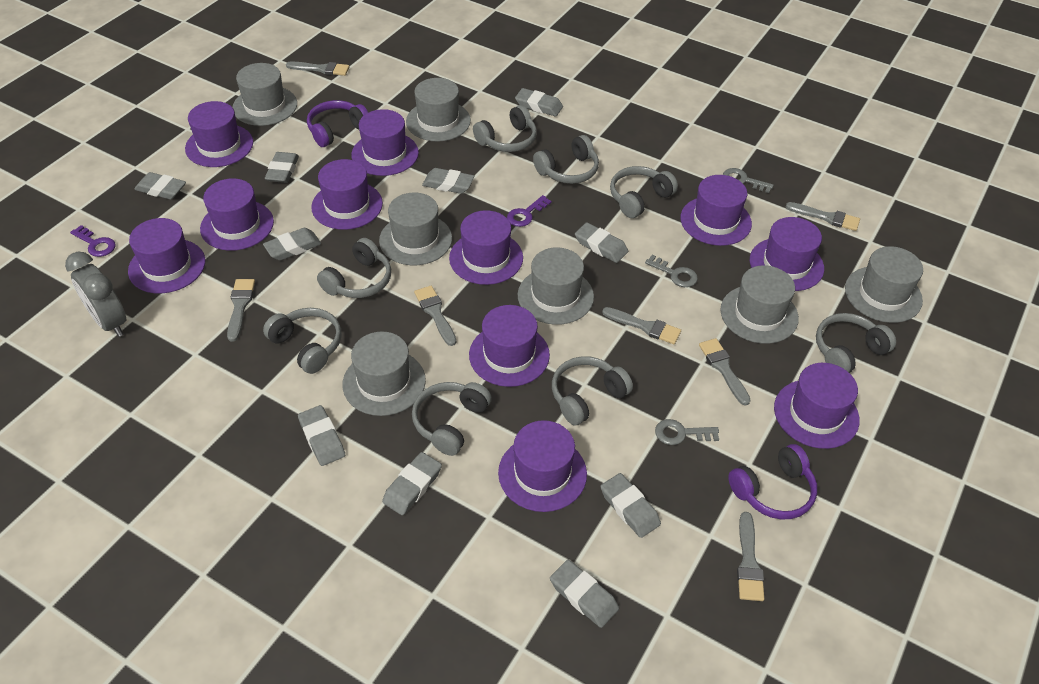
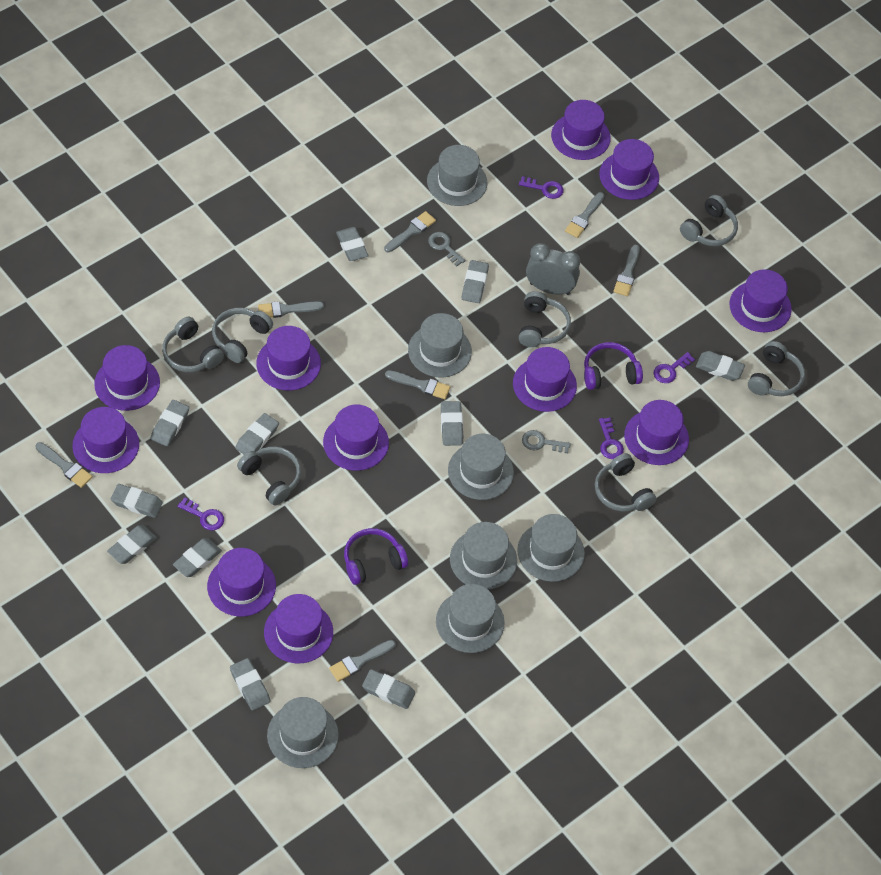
grey eraser: [134,172,186,199] [263,228,321,260] [265,152,299,183] [298,405,345,466] [382,452,442,515] [422,168,474,194] [515,88,563,117] [550,560,619,628] [575,222,628,263] [601,473,661,538] = 10 -> [107,525,157,564] [111,484,163,518] [151,400,190,446] [173,538,222,577] [230,658,270,711] [235,413,279,455] [336,227,369,261] [362,669,415,709] [441,401,463,446] [462,260,489,303] [696,351,745,381] = 11
grey headphones: [263,308,341,374] [317,238,391,298] [412,382,492,456] [473,105,537,152] [533,135,599,184] [552,356,633,426] [610,166,678,218] [816,313,896,373] = 8 -> [162,317,224,372] [212,308,273,363] [237,447,301,505] [519,291,571,347] [595,453,656,511] [680,195,738,246] [748,341,805,396] = 7
grey key: [645,255,698,287] [655,419,719,445] [723,168,774,193] = 3 -> [428,232,465,266] [522,430,571,453] = 2
purple key: [70,225,116,257] [507,195,552,227] = 2 -> [178,497,224,531] [519,176,563,199] [599,417,624,459] [654,352,695,383] = 4

